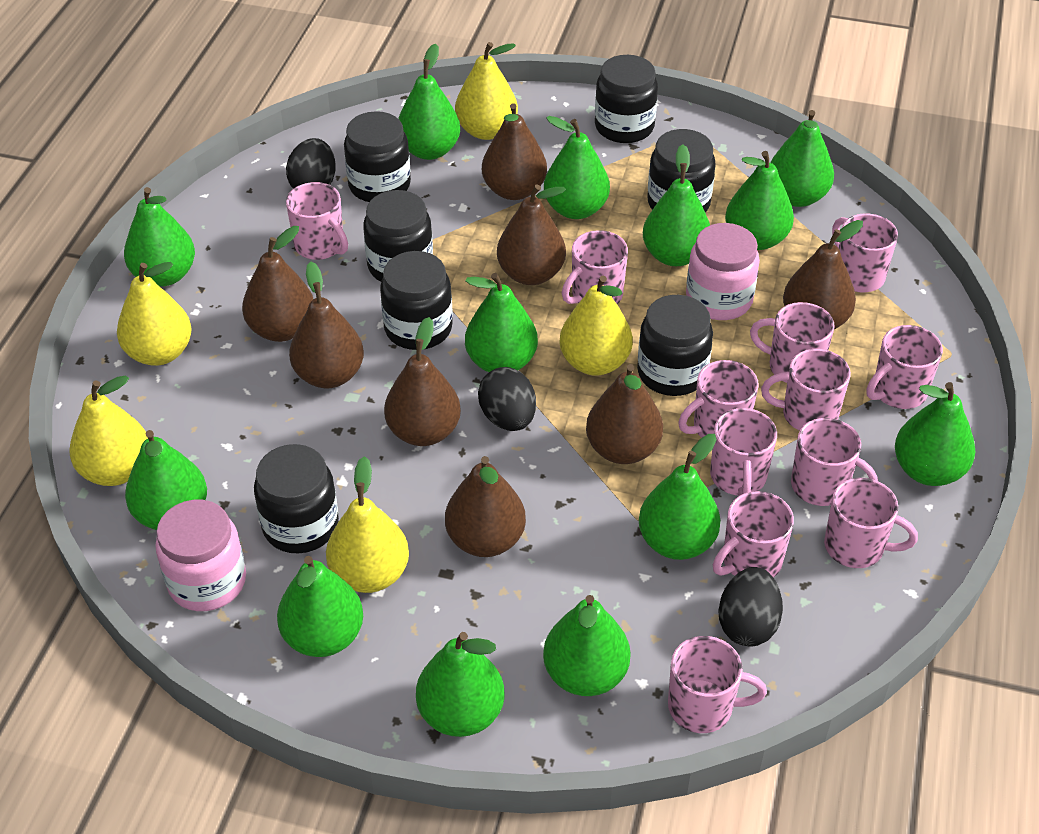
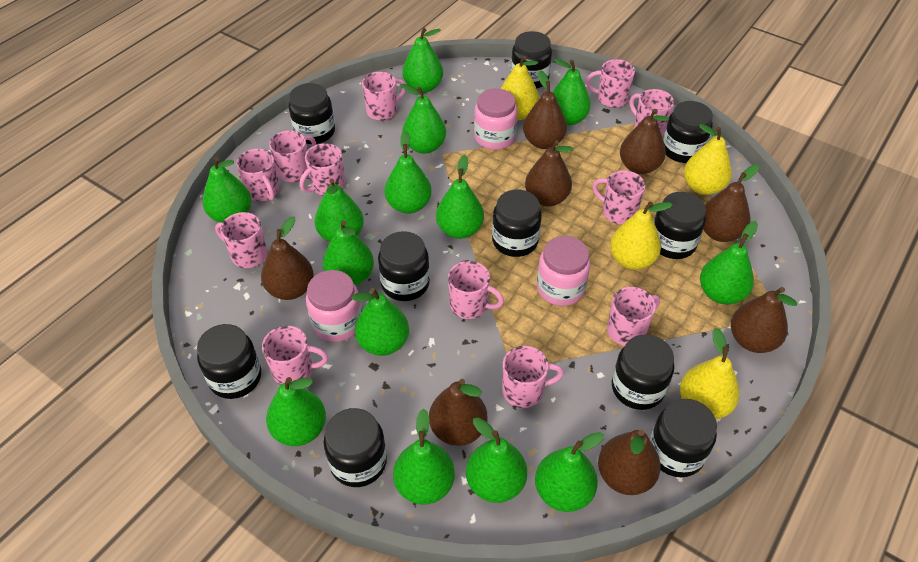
black egg: [286,138,336,189] [478,367,536,431] [719,567,783,646] = 3 -> none = 0
black jar: [254,444,339,553] [344,111,411,202] [363,190,433,282] [380,251,453,350] [595,55,658,143] [637,295,713,396] [647,129,716,213] = 7 -> [197,324,261,399] [289,83,335,144] [324,408,387,487] [378,231,430,301] [492,190,542,257] [511,31,552,89] [612,334,674,410] [649,399,717,477] [654,192,706,259] [663,101,713,163] = 10
green pear: [124,187,195,287] [125,430,207,530] [277,556,363,657] [398,44,460,160] [416,632,505,737] [465,273,538,372] [543,595,630,696] [544,116,610,219] [639,434,720,560] [643,144,710,266] [725,151,794,250] [770,110,834,207] [895,382,975,486] = 13 -> [202,157,252,223] [266,377,326,446] [315,178,364,242] [323,220,374,286] [351,288,409,356] [385,131,432,214] [393,409,455,505] [401,83,446,154] [402,28,443,93] [436,155,484,239] [466,417,527,503] [535,432,604,512] [553,59,591,126] [700,221,758,304] = 14
pink jar: [156,500,246,611] [686,223,760,320] = 2 -> [306,270,362,342] [474,88,518,150] [537,236,590,306] = 3
yellow pear: [69,375,148,486] [117,262,192,366] [326,456,409,593] [455,42,518,140] [559,276,633,376] = 5 -> [500,56,539,120] [610,201,673,270] [680,328,740,419] [684,124,732,195] = 4

